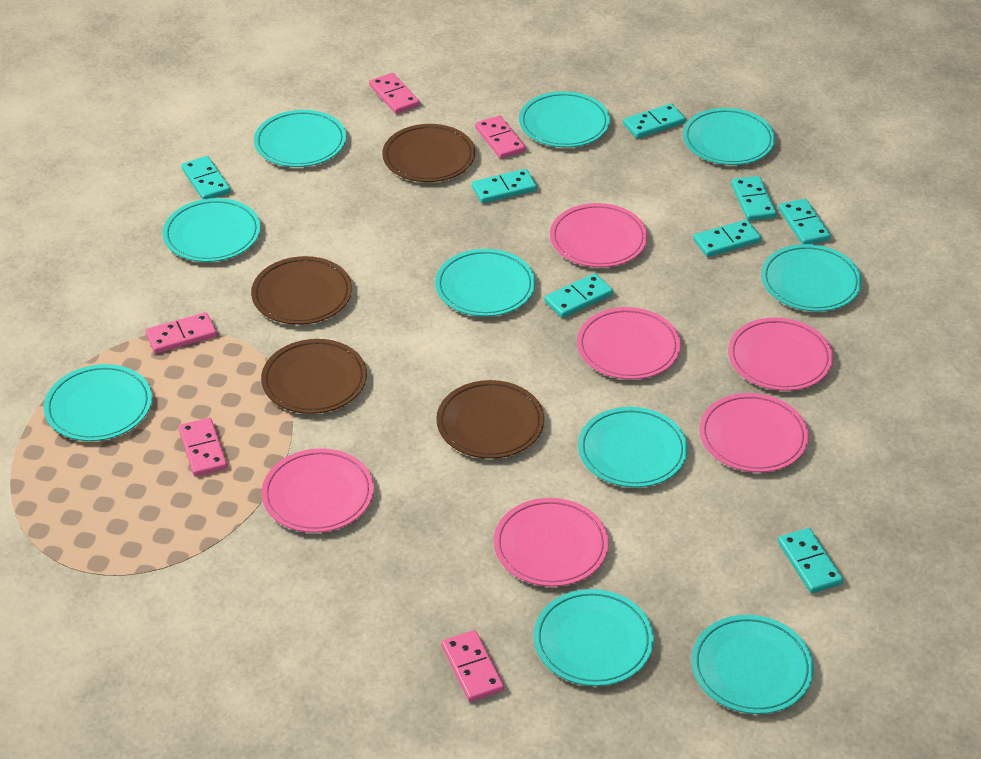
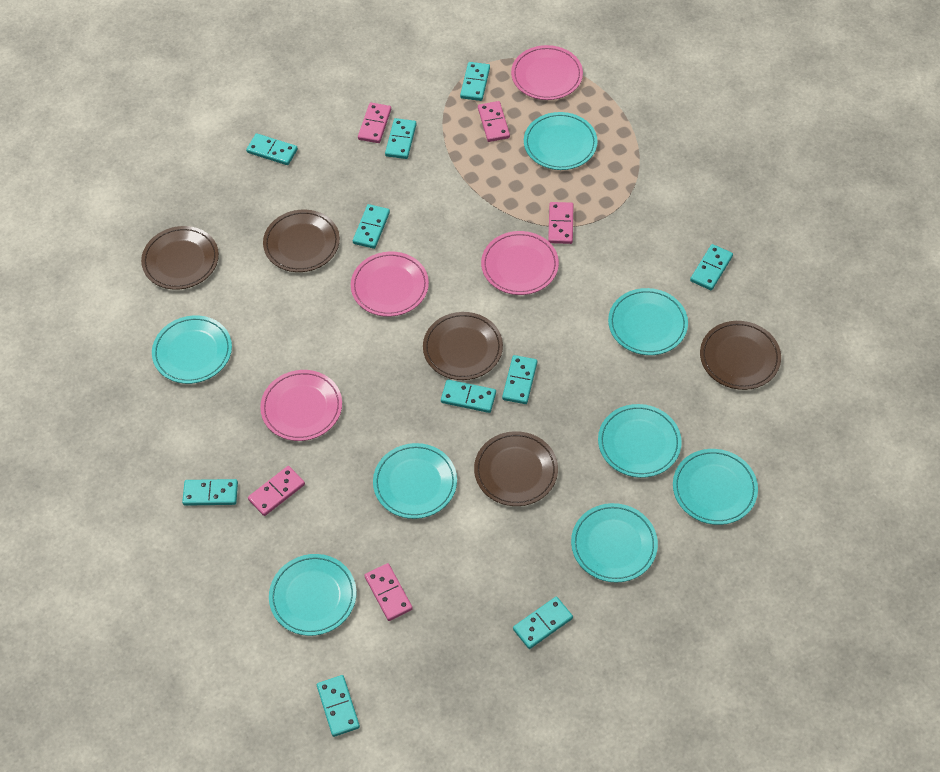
brown plate: [251,256,352,325] [261,339,367,414] [382,124,475,182] [436,380,544,459] = 4 -> [141,226,219,290] [263,210,340,272] [423,312,503,380] [474,431,558,506] [700,321,781,390] = 5
pink plate: [262,448,374,533] [494,498,609,587] [550,203,648,267] [577,307,681,380] [699,393,809,472] [728,318,833,391] = 6 -> [260,370,342,441] [351,252,429,317] [481,231,559,295] [511,45,583,100] = 4
turquoise domino: [181,156,231,199] [472,169,537,203] [544,273,613,318] [623,104,686,138] [693,220,761,257] [731,176,777,221] [778,528,843,593] [779,198,831,244] = 8 -> [182,479,238,506] [246,133,298,165] [317,675,360,737] [353,204,390,249] [385,118,417,159] [441,379,496,413] [460,62,490,101] [502,355,537,404] [513,597,573,649] [690,244,733,290] = 10
turquoise plate: [44,364,152,441] [163,198,261,262] [254,110,346,167] [435,249,535,317] [519,91,610,147] [533,589,654,686] [578,407,688,487] [683,108,775,165] [691,615,814,714] [761,244,862,312] = 10 -> [152,315,232,384] [269,554,356,636] [373,443,457,519] [524,112,598,170] [571,503,658,583] [598,404,682,478] [608,288,688,355] [673,449,758,525] = 8

